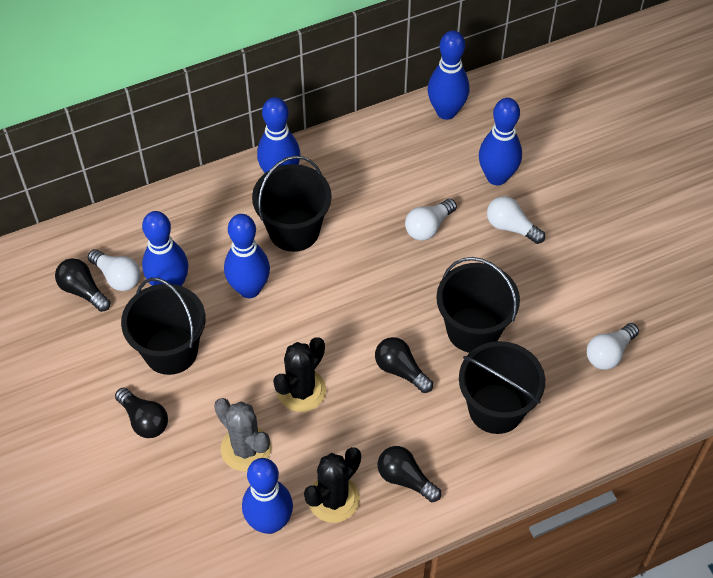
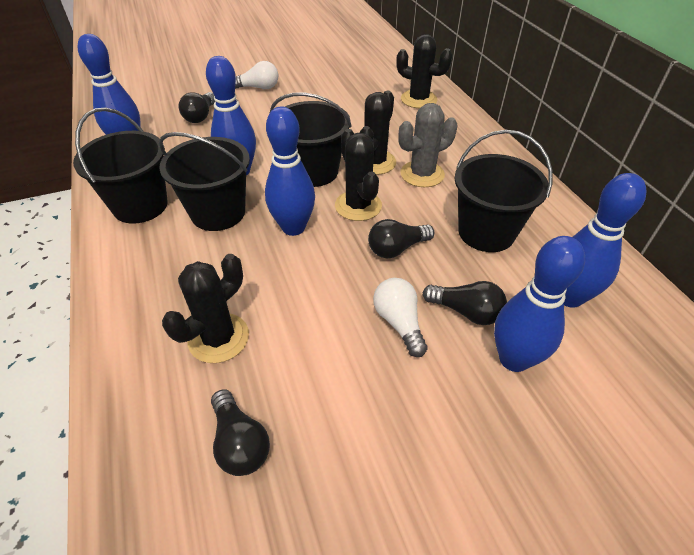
black cactus: [273,337,326,412] [304,447,361,523] = 2 -> [162,254,249,363] [335,129,382,221] [360,90,396,175] [396,34,453,108] = 4
blue bowling pin: [142,211,188,286] [224,214,270,298] [242,458,293,534] [257,97,300,173] [428,30,469,120] [479,98,522,185] = 6 -> [78,34,141,135] [206,56,256,176] [265,107,315,236] [494,236,585,372] [564,173,647,308] = 5
white light bulb: [88,249,141,291] [405,198,457,241] [487,196,545,244] [587,323,639,370] = 4 -> [235,61,278,89] [373,278,428,357] = 2

